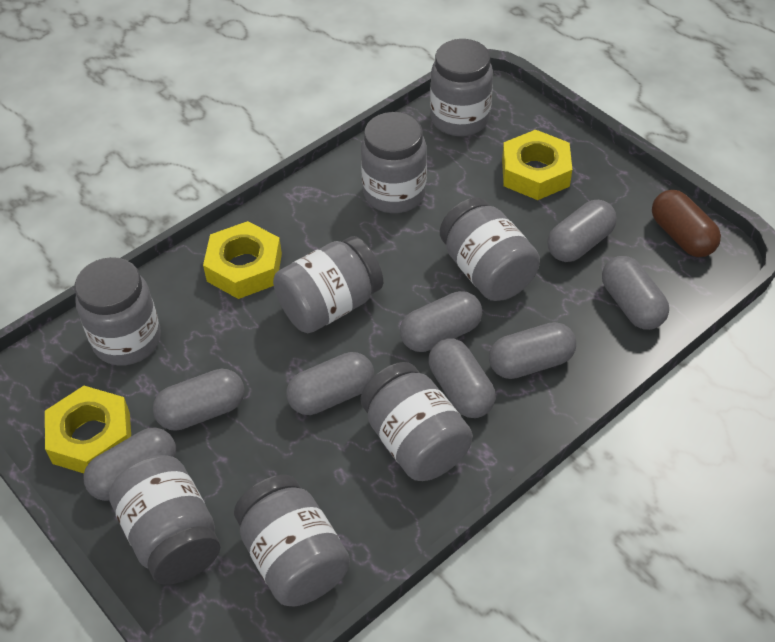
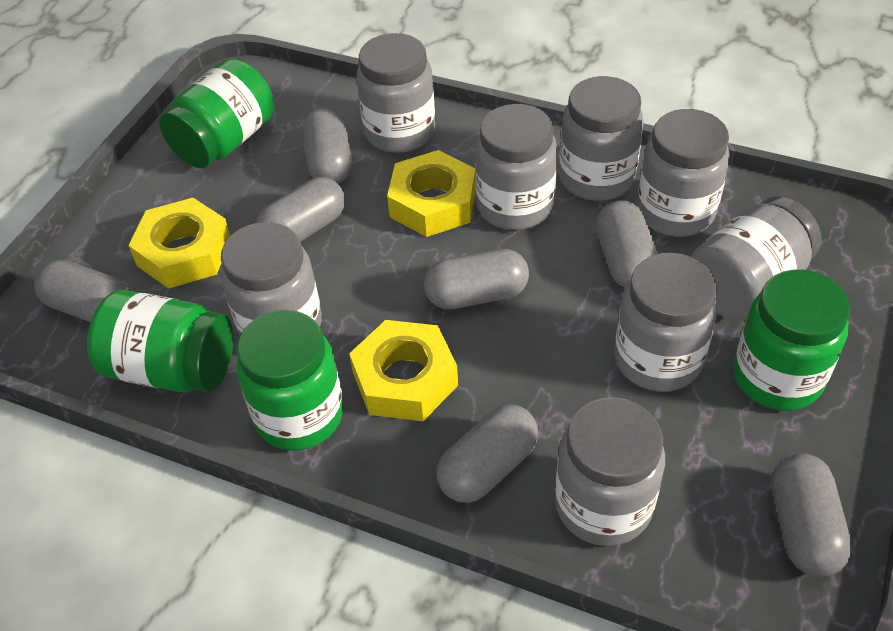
brown capsule: [652,190,721,257] = 1 -> none = 0
green jar: none = 0 -> [87,290,233,392] [159,58,274,168] [236,310,343,451] [734,270,850,411] = 4
grey capsule: [83,427,176,501] [153,369,245,431] [286,352,374,415] [400,291,482,352] [429,339,496,418] [489,322,576,379] [547,200,617,262] [602,256,669,330] = 8 -> [34,260,130,322] [256,177,345,242] [303,108,352,184] [424,249,529,309] [437,404,538,503] [596,201,658,288] [772,453,852,577] = 7

